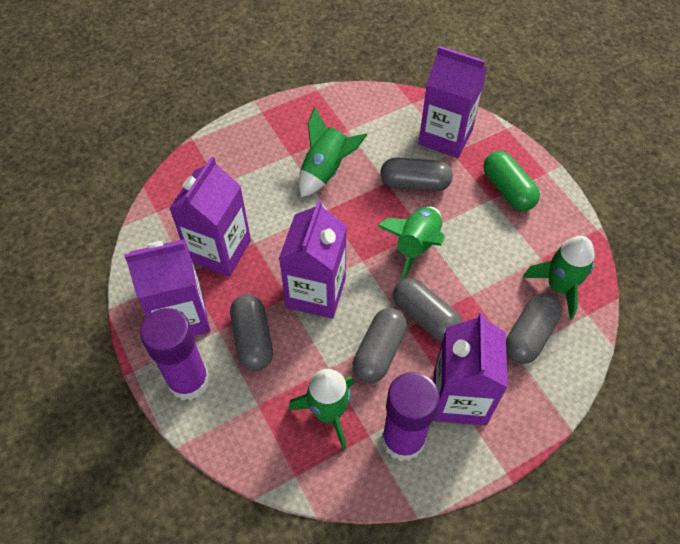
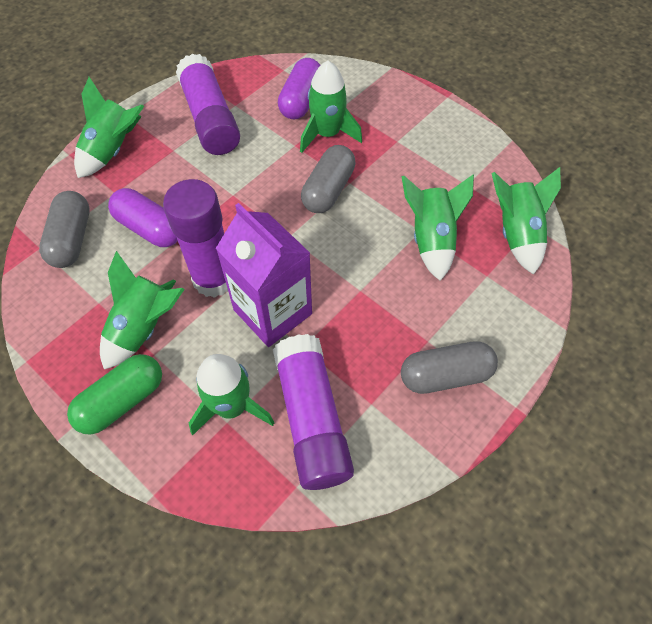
green rocket: [288,369,354,450] [299,107,367,197] [377,207,445,281] [523,236,595,320] = 4 -> [74,77,144,178] [100,251,185,369] [189,354,275,435] [300,61,362,153] [401,174,474,281] [491,167,561,275] = 6
grey capsule: [230,294,273,371] [353,308,407,383] [380,157,453,191] [393,278,463,341] [506,294,562,364] = 5 -> [39,191,90,268] [301,145,355,213] [401,341,498,394] = 3
purple capsule: none = 0 -> [108,188,178,247] [278,58,320,120] = 2
purple carton: [124,239,210,336] [169,157,251,277] [279,200,347,319] [418,46,487,158] [433,313,508,425] = 5 -> [216,203,312,347] = 1
purple glue stick: [140,308,210,400] [382,372,440,461] = 2 -> [163,179,228,298] [176,54,240,155] [273,334,354,490] = 3

